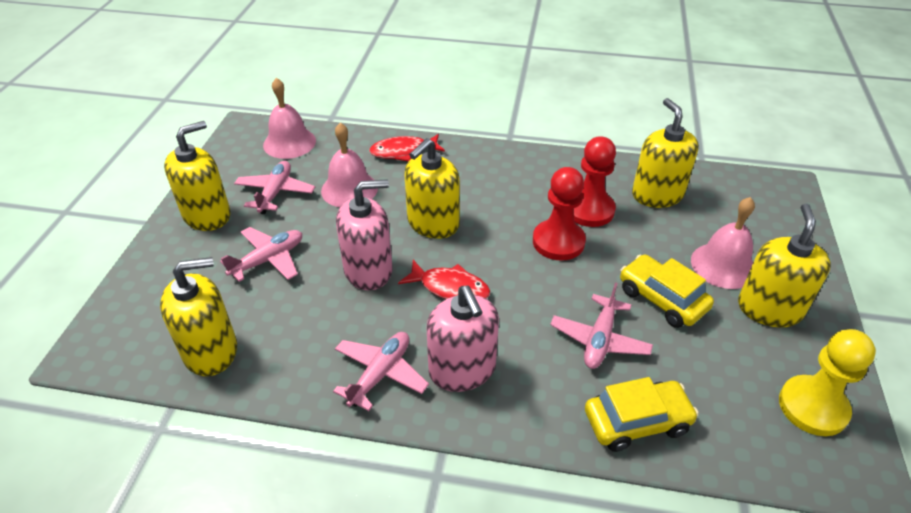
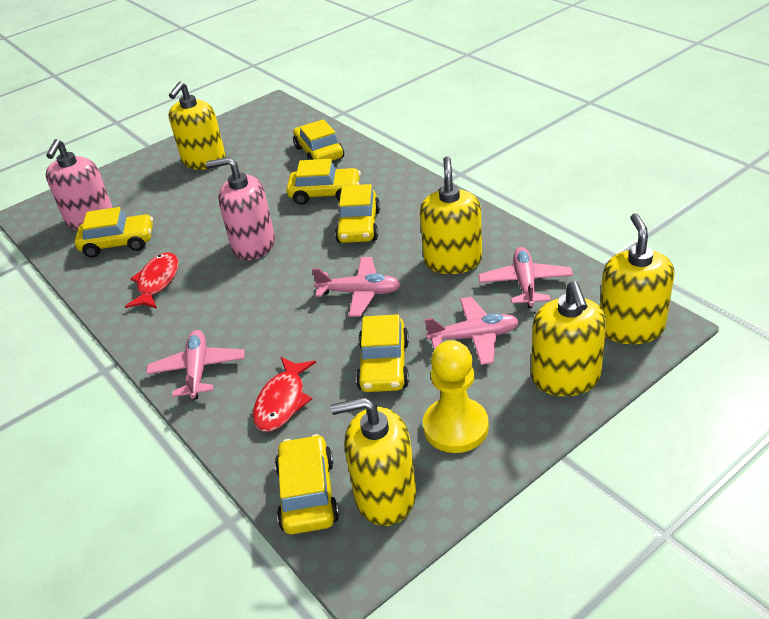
pink bell: [263,78,316,159] [321,123,378,207] [691,197,755,289] = 3 -> none = 0
red pawn: [533,167,586,261] [574,136,616,227] = 2 -> none = 0
yellow car: [585,377,699,452] [620,254,714,328] = 2 -> [75,207,153,258] [275,434,339,534] [286,159,361,205] [293,119,344,161] [335,184,380,243] [356,314,409,392] = 6

